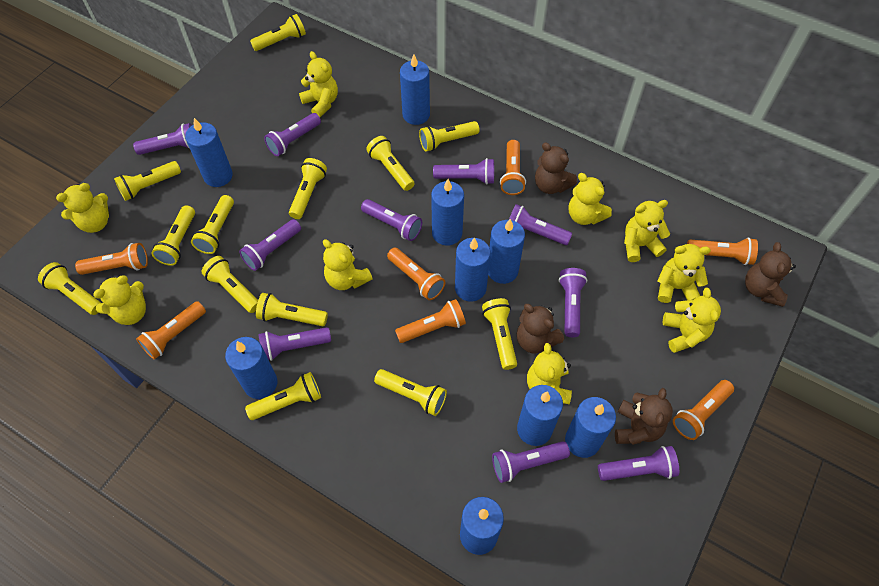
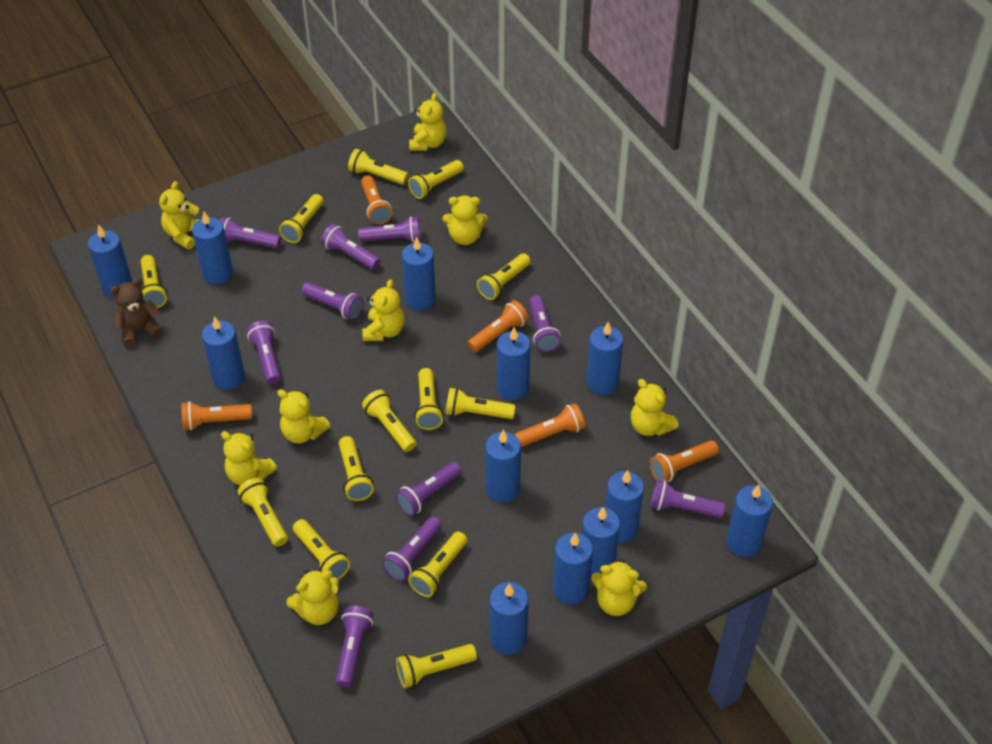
blue candle: [185,118,233,187] [225,337,277,399] [400,54,430,125] [431,179,464,246] [455,237,491,302] [460,497,504,555] [488,219,525,284] [517,385,563,446] [565,397,616,458] = 9 -> [88,224,132,298] [192,212,233,285] [202,316,245,390] [402,237,436,310] [485,430,521,503] [490,582,529,655] [497,327,531,401] [553,533,593,605] [582,507,620,578] [586,322,623,395] [605,470,644,543] [726,485,773,557] = 12
brown teddy bear: [517,304,564,353] [535,142,577,194] [615,388,673,445] [745,242,796,307] = 4 -> [109,278,163,347] = 1
orange flashlight: [75,243,148,275] [136,301,206,360] [387,248,445,300] [395,299,466,343] [500,140,526,195] [673,380,734,440] [687,238,758,265] = 7 -> [181,401,252,431] [361,175,392,225] [468,300,529,352] [514,403,585,447] [650,440,719,482] = 5

